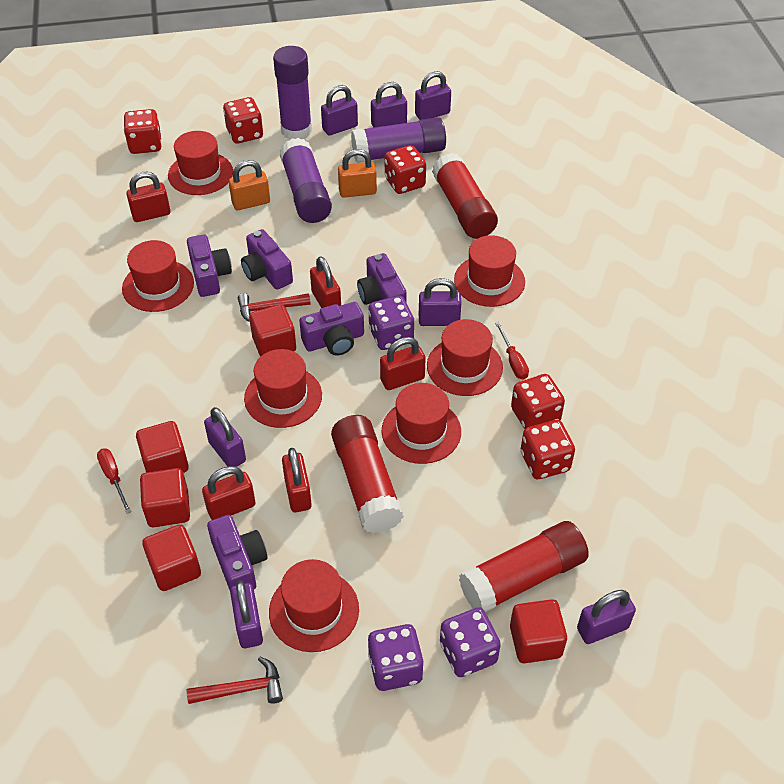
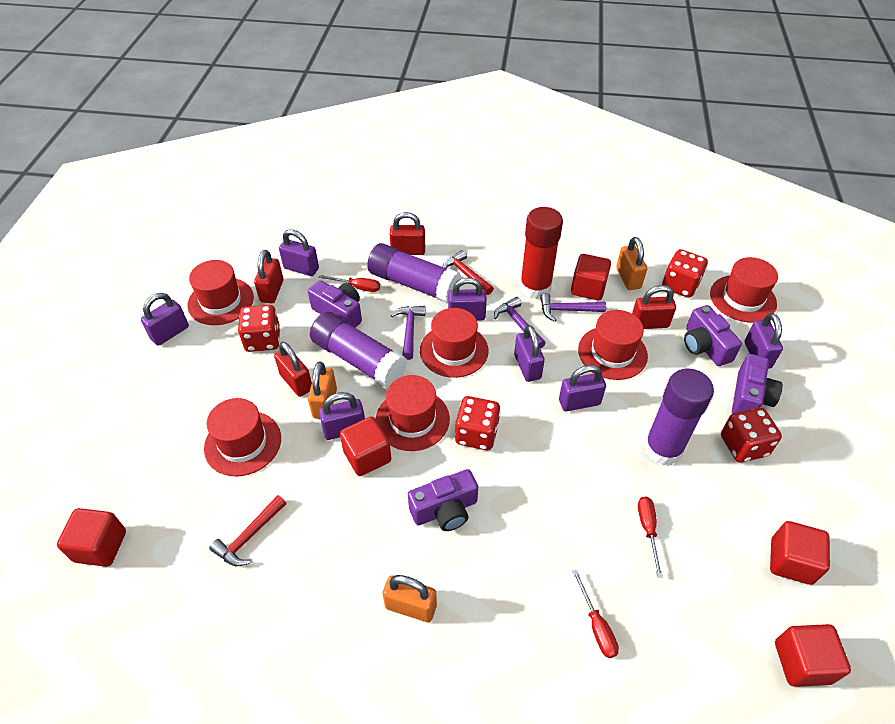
orange padlock: [229,160,270,210] [338,149,377,198] = 2 -> [308,362,337,419] [383,575,437,622] [616,237,647,290] = 3
purple camera: [187,234,232,297] [207,515,268,590] [241,229,293,290] [299,302,364,355] [357,253,407,305] = 5 -> [308,280,362,328] [408,469,478,531] [684,305,742,366] [732,354,783,414] = 4
purple dice: [368,296,414,350] [368,624,424,691] [440,607,501,677] = 3 -> none = 0
purple hammer: none = 0 -> [391,306,426,360] [494,297,545,348] [540,293,606,322] = 3
red dice: [124,109,162,154] [223,97,263,144] [385,145,426,194] [511,374,565,429] [521,420,575,479] = 5 -> [238,305,280,352] [455,396,501,450] [662,249,708,298] [721,407,782,463] = 4
red glue stick: [331,415,404,533] [432,153,498,239] [459,521,589,612] = 3 -> [520,207,563,299] = 1
red hat: [122,240,194,312] [168,131,233,195] [244,349,322,428] [269,559,359,652] [382,383,461,464] [427,319,503,396] [454,235,525,307] = 7 -> [188,260,254,325] [204,398,281,476] [376,375,450,451] [420,308,488,378] [578,310,648,380] [710,257,778,322] = 6
red padlock: [126,172,170,222] [202,466,255,520] [282,448,312,512] [310,256,341,308] [380,337,426,390] = 5 -> [254,250,284,303] [274,342,312,397] [390,212,425,255] [632,285,676,329] = 4
red screwdriver: [97,449,131,514] [495,322,529,379] = 2 -> [318,275,380,292] [572,570,619,658] [638,496,663,577] = 3

